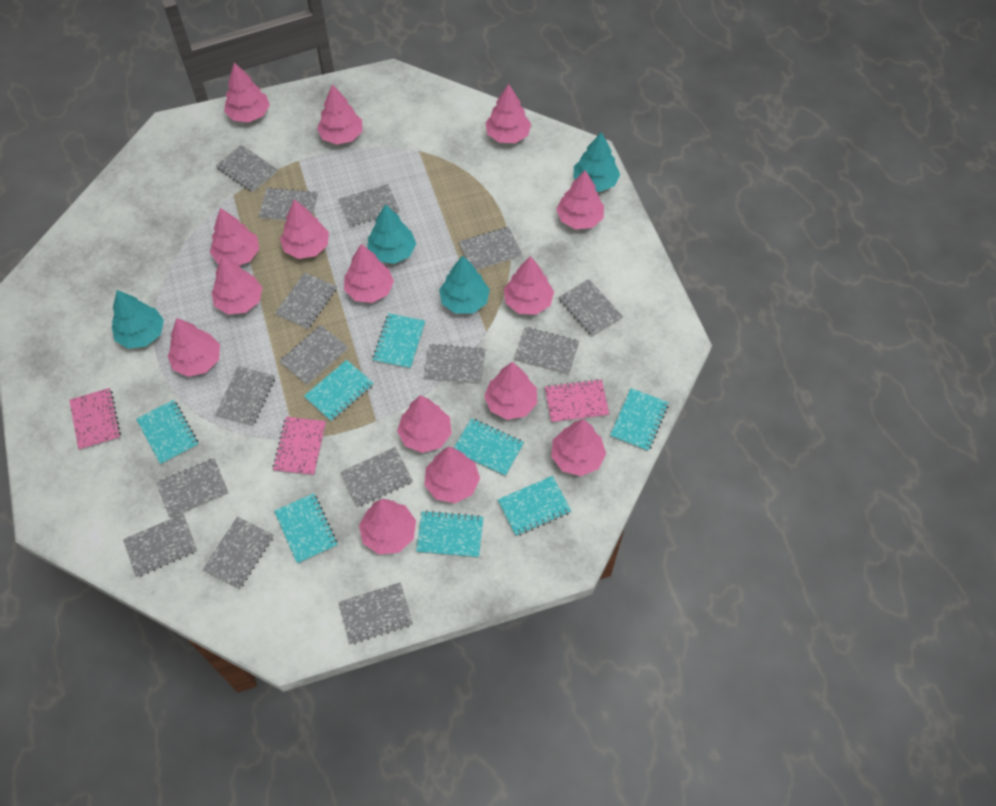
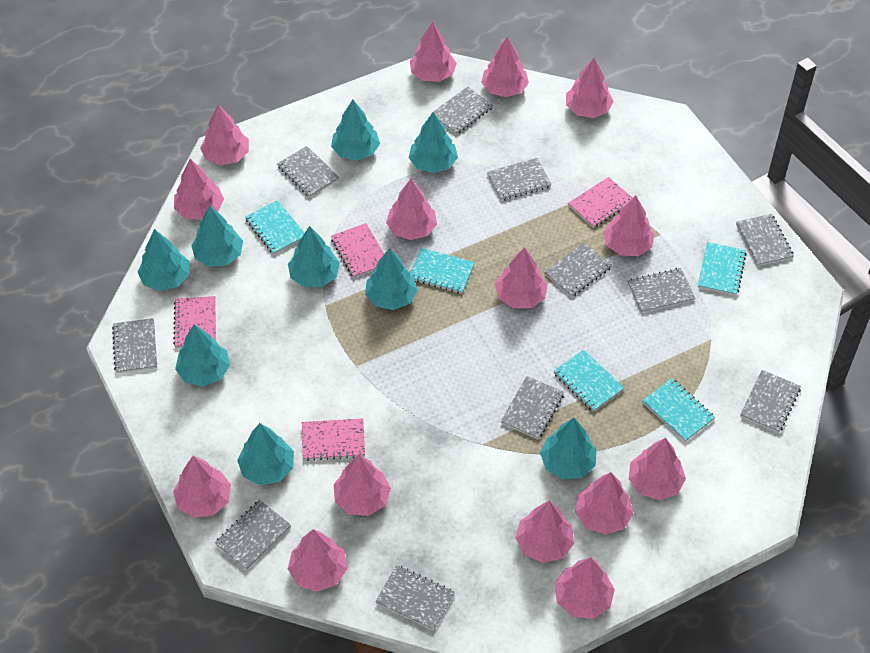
grey notebook: [123,514,197,577] [156,458,229,518] [202,517,274,589] [215,366,275,426] [216,145,277,192] [259,187,318,221] [275,272,337,329] [280,325,348,385] [338,582,413,644] [339,184,400,227] [340,447,413,507] [424,343,485,384] [459,227,522,270] [514,327,579,375] [559,279,623,337] = 15 -> [112,318,157,373] [215,500,291,570] [277,146,339,197] [375,565,455,631] [431,87,493,135] [487,158,552,201] [501,376,564,439] [544,242,612,297] [627,268,696,313] [736,214,794,266] [740,370,801,433] = 11
pink notebook: [69,388,121,451] [273,417,326,476] [545,379,609,423] = 3 -> [173,296,216,348] [302,418,365,461] [331,223,384,278] [568,177,632,228] = 4
turquoise notebook: [136,400,199,465] [274,493,337,564] [304,360,374,422] [372,313,425,369] [416,510,483,558] [454,418,524,477] [498,476,571,536] [610,388,669,452] = 8 -> [245,200,304,254] [410,248,475,294] [553,350,624,412] [642,378,715,442] [698,242,747,296] = 5
turquoise tree: [112,290,164,349] [367,204,416,264] [439,255,490,314] [573,132,620,192] = 4 -> [137,229,189,291] [175,324,230,386] [191,206,243,267] [237,423,294,485] [288,226,340,287] [331,100,380,160] [365,248,418,310] [408,112,458,173] [540,418,596,479] = 9

